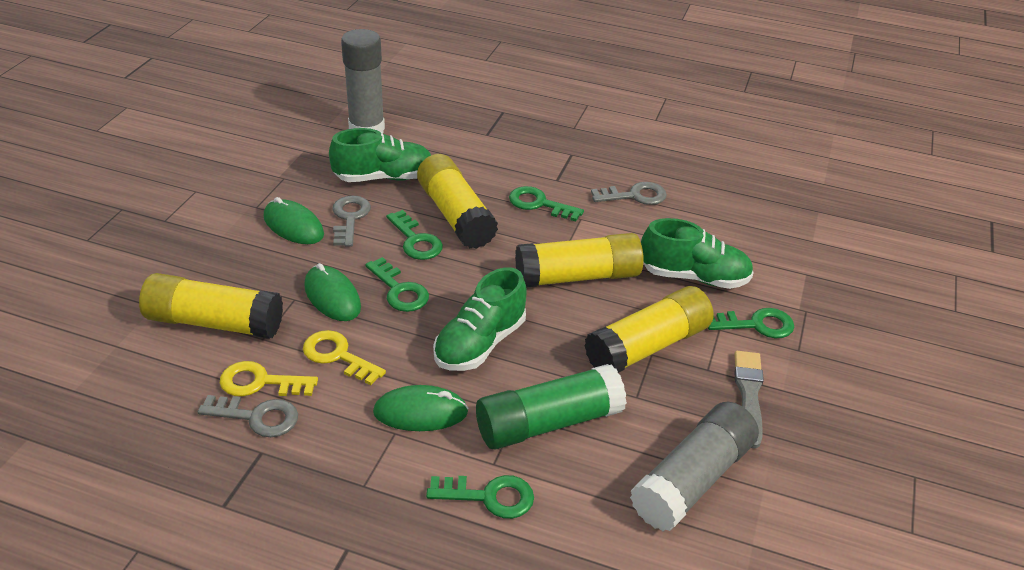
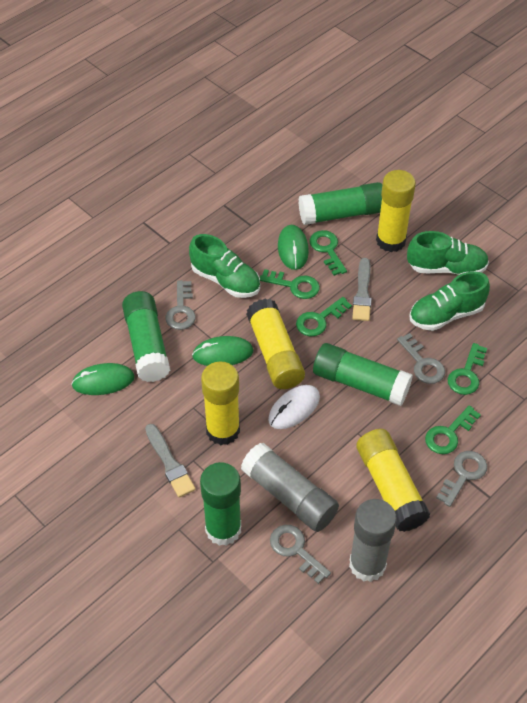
green glue stick: [476,364,627,450] = 1 -> [122,291,170,382] [200,462,241,546] [298,182,382,225] [313,343,413,406] = 4
grey brush: [734,351,764,449] = 1 -> [145,424,195,497] [352,258,372,321] = 2
grey key: [198,395,298,437] [332,195,371,247] [591,182,667,205] = 3 -> [165,280,196,330] [270,525,331,584] [397,333,445,384] [436,451,487,507] = 4
white mouse: none = 0 -> [268,385,320,429] = 1
yellow key: [220,361,318,396] [303,330,386,385] = 2 -> none = 0

